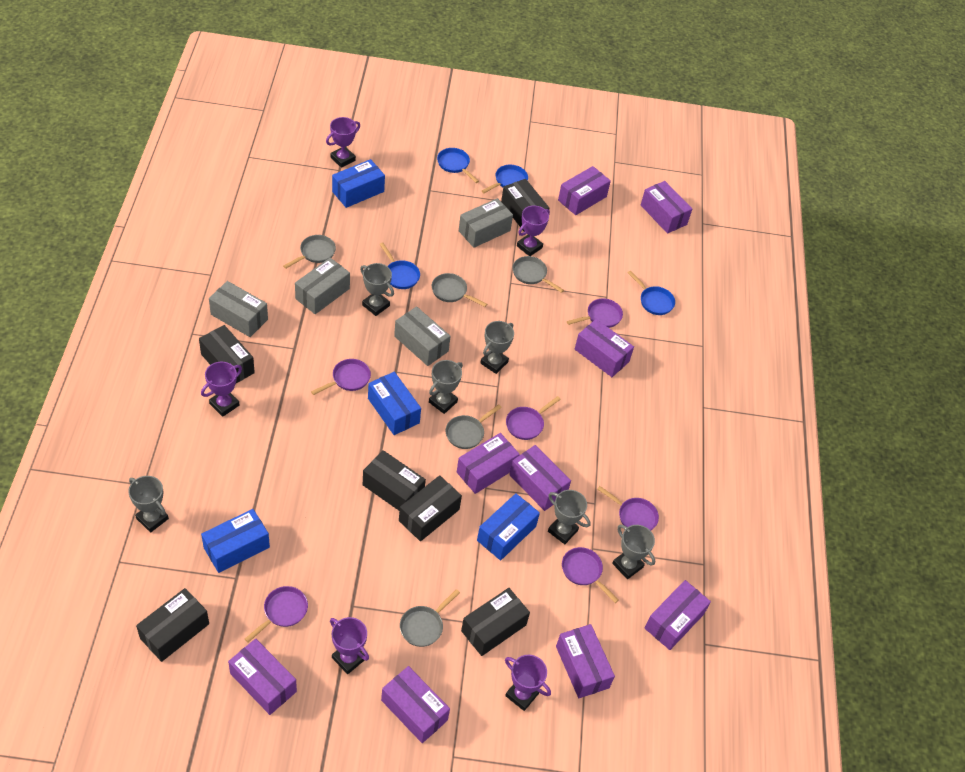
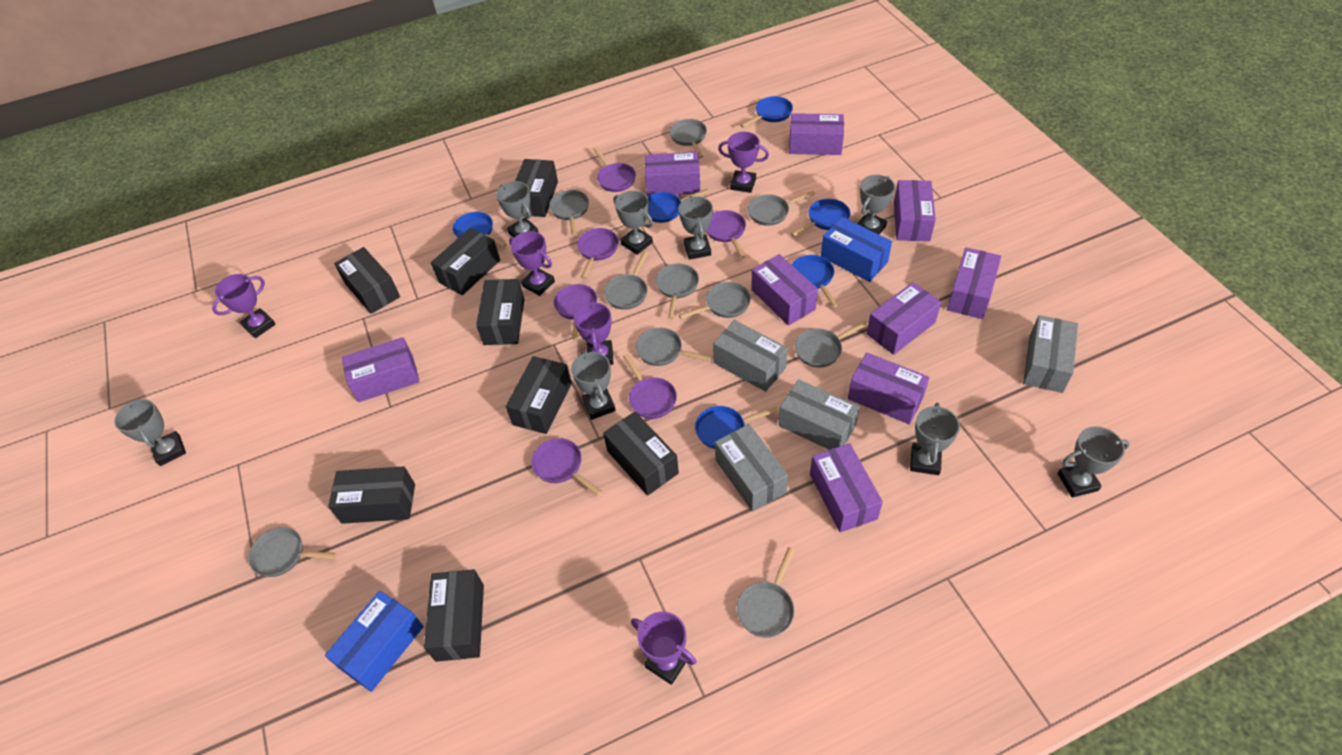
black box: [136,588,209,662] [199,325,255,383] [363,450,426,511] [399,475,462,541] [461,588,530,656] [501,179,549,232] = 6 -> [328,466,415,524] [334,247,400,314] [424,569,484,662] [431,228,500,295] [476,279,525,345] [506,356,572,434] [515,159,558,217] [603,411,679,496] = 8
blue box: [201,509,270,573] [332,159,385,208] [368,372,421,435] [477,493,540,560] = 4 -> [325,591,424,692] [821,217,892,282] = 2
blue pan: [380,243,420,289] [437,148,479,183] [482,165,528,193] [628,271,675,315] = 4 -> [453,212,507,247] [647,189,709,223] [695,406,779,449] [740,96,793,128] [791,199,850,237] [792,255,838,307] = 6
grey pan: [283,235,336,269] [400,589,460,647] [432,273,487,307] [446,404,502,449] [513,256,564,293] = 5 -> [248,527,336,577] [549,190,589,236] [604,251,648,310] [636,328,712,366] [656,264,699,319] [670,119,707,158] [679,282,751,319] [737,547,795,638] [748,191,815,226] [795,321,868,367] = 10
grey trophy: [128,476,169,533] [360,263,394,316] [429,360,463,414] [480,321,514,374] [548,490,591,544] [612,525,655,579] = 6 -> [114,399,186,466] [496,181,539,237] [571,351,616,420] [613,191,653,255] [678,196,713,260] [857,175,895,234] [910,403,960,475] [1057,426,1130,498] = 8

